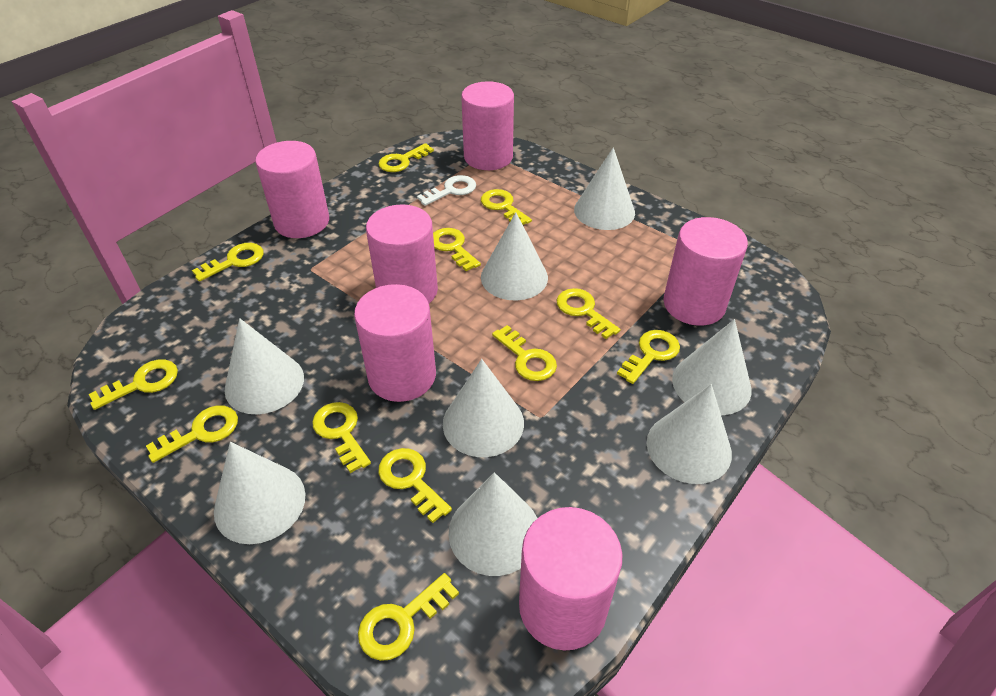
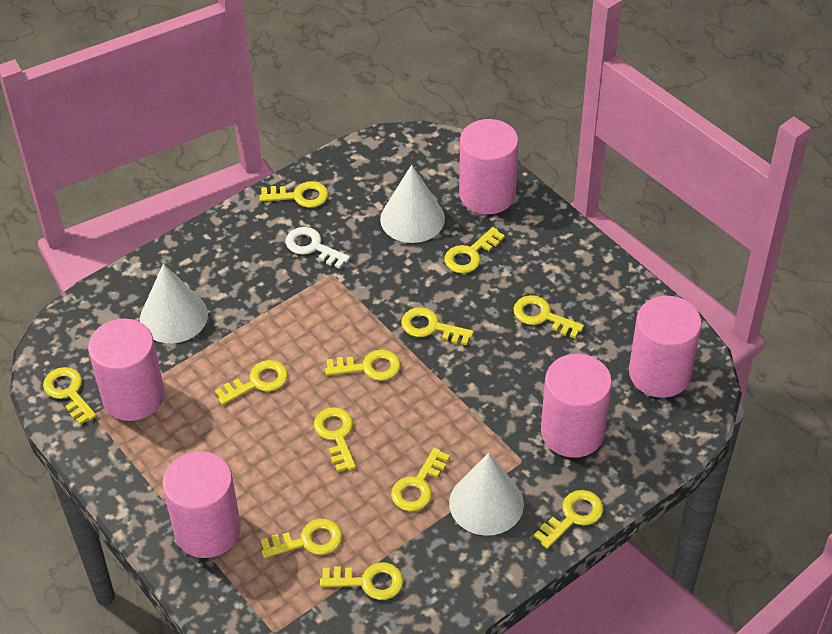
pink cylinder: [255,141,329,238] [354,284,436,402] [366,205,438,303] [461,81,514,170] [519,507,622,651] [663,217,748,326] = 6 -> [88,318,165,421] [162,451,241,558] [459,119,519,214] [541,354,612,458] [629,296,702,398] = 5
white cone: [214,442,305,544] [224,318,304,414] [443,359,524,457] [449,472,537,576] [481,212,548,301] [574,147,635,230] [647,384,732,484] [672,319,751,415] = 8 -> [140,264,208,343] [380,165,445,243] [449,453,524,536] = 3

